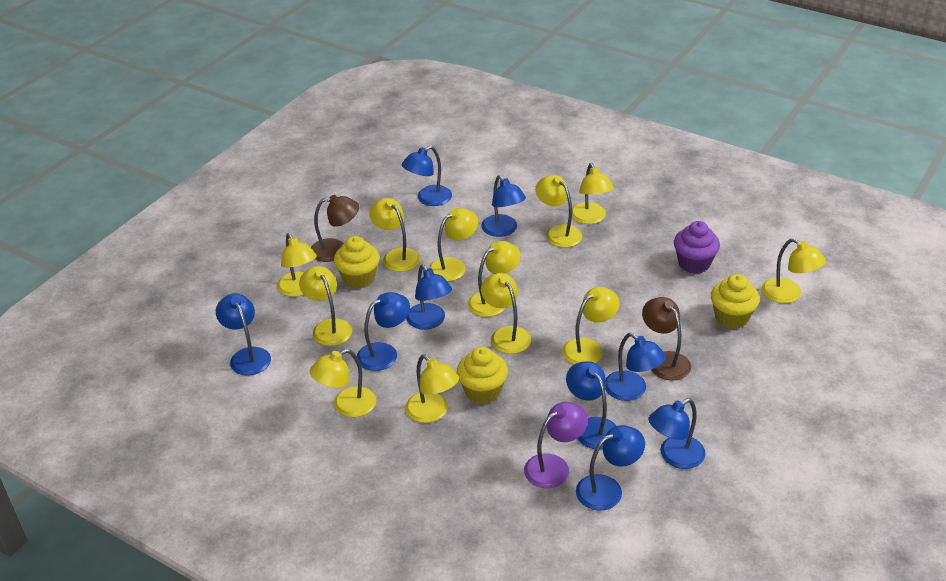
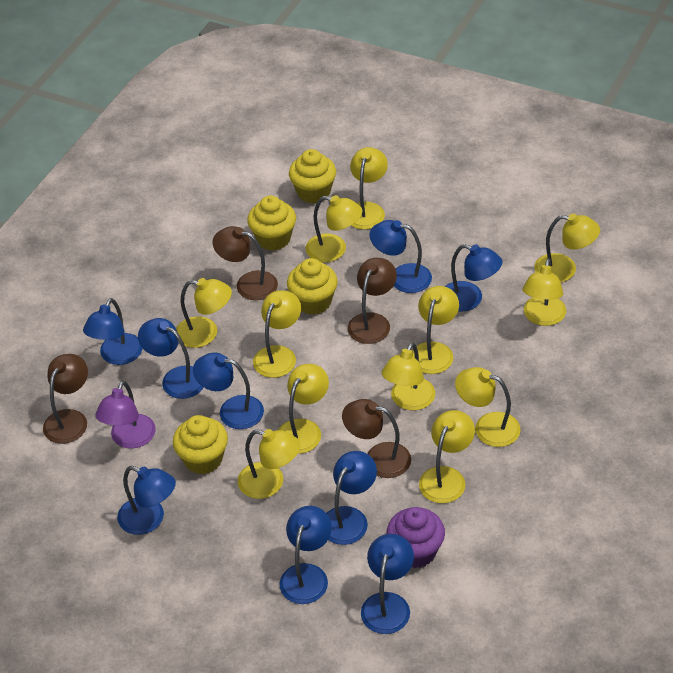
brown lamp: [311,195,359,262] [642,297,691,381] = 2 -> [43,354,88,444] [212,226,278,300] [342,399,411,478] [348,258,397,344] = 4
yellow cupcake: [334,236,380,289] [457,347,508,404] [711,274,760,329] = 3 -> [173,415,228,474] [247,196,296,251] [287,258,338,315] [289,149,336,204] = 4

